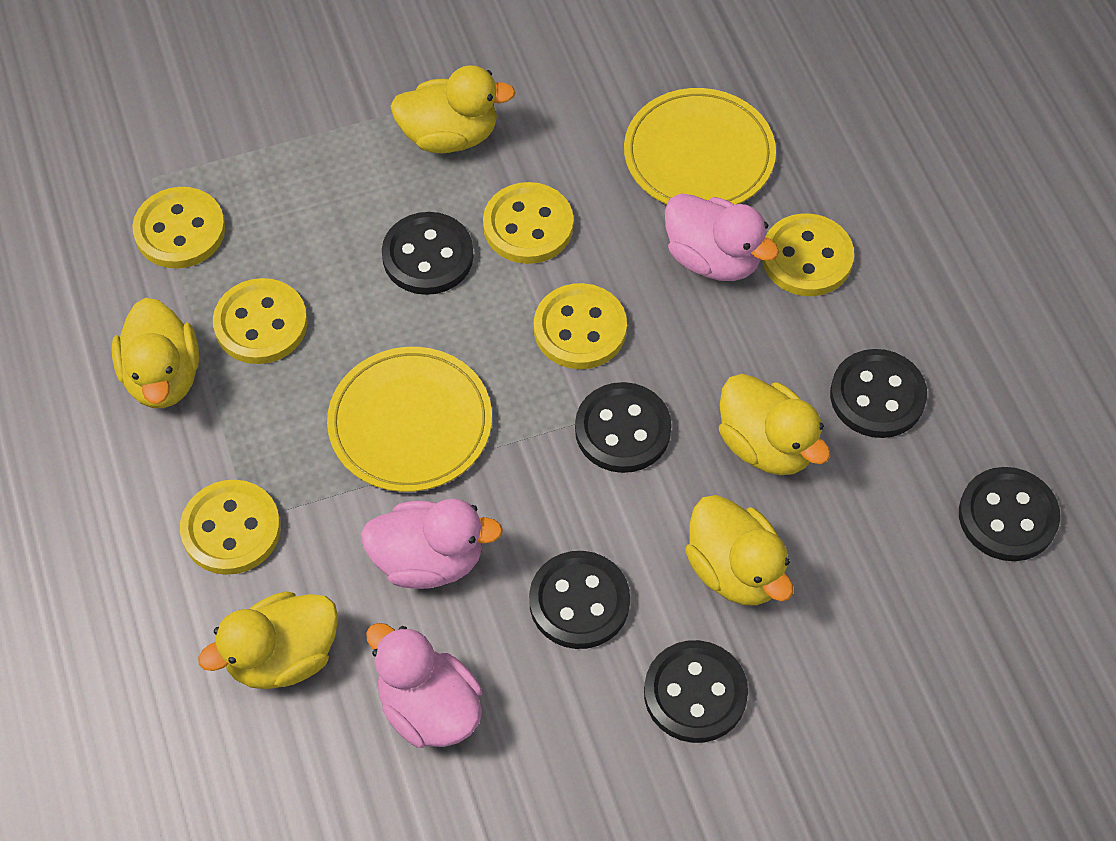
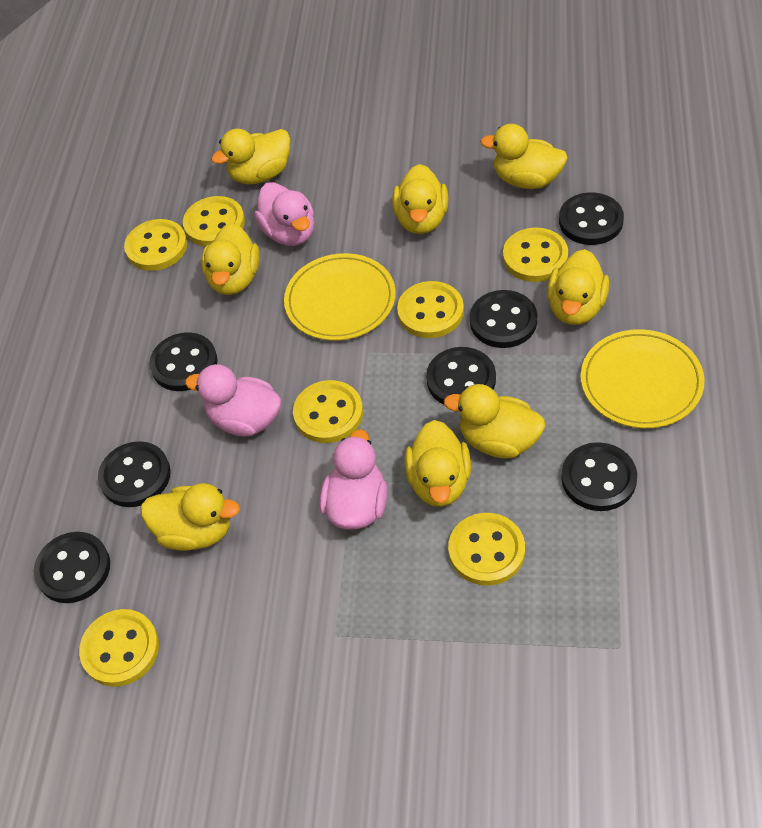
black button: [382,212,474,295] [529,551,630,649] [575,382,672,473] [644,640,748,743] [830,349,927,438] [959,467,1060,561] = 6 -> [34,532,110,603] [98,441,171,507] [149,332,218,391] [426,347,496,405] [470,290,537,348] [559,192,624,245] [561,442,637,511] = 7
yellow button: [132,187,225,268] [180,480,281,575] [213,278,308,364] [483,182,574,264] [534,283,627,369] [762,213,854,296] = 6 -> [79,609,159,687] [124,219,187,271] [183,196,245,247] [293,380,363,443] [397,281,464,338] [448,513,525,586] [503,227,568,282] = 7
yellow duck: [112,298,199,408] [198,591,338,689] [390,65,516,153] [685,495,793,606] [719,374,830,475] = 5 -> [141,483,240,551] [201,223,260,295] [211,129,290,184] [392,164,449,234] [405,420,471,507] [444,384,545,458] [480,124,568,189] [547,249,609,325] = 8

